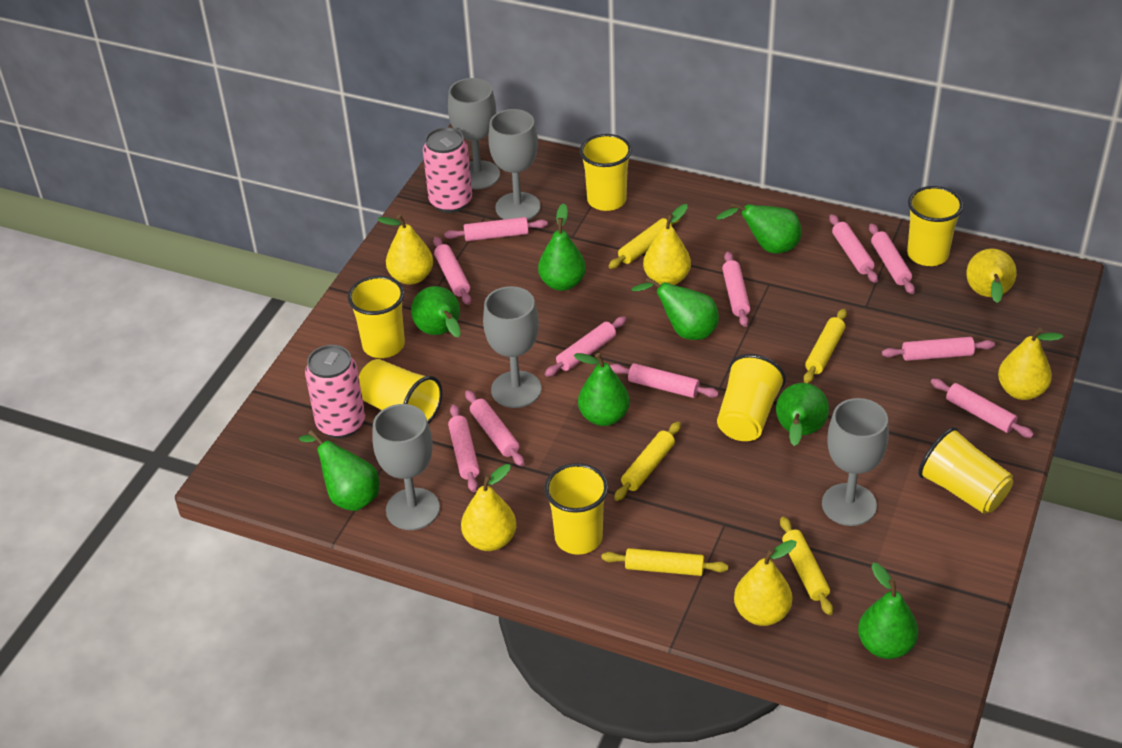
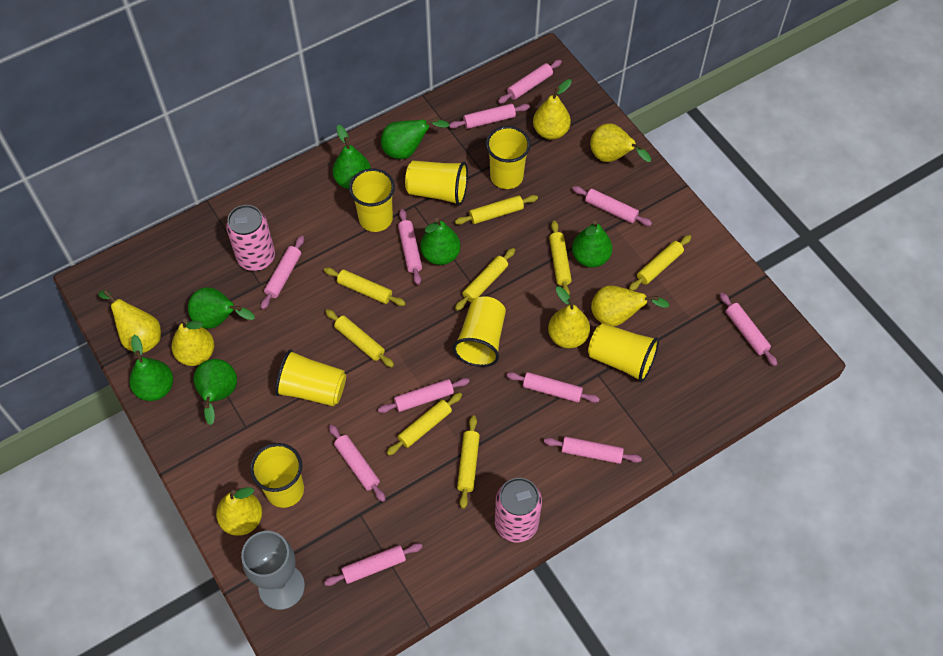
green pear: [299,430,379,511] [411,286,461,338] [538,203,586,291] [574,353,630,426] [631,277,719,340] [716,203,802,253] [776,383,829,446] [858,563,918,659] = 8 -> [129,335,173,401] [188,287,255,329] [193,359,237,425] [332,125,371,189] [381,118,450,159] [421,218,460,265] [572,221,612,267] = 7
grey goblet: [372,404,440,530] [448,78,500,189] [483,286,541,408] [488,109,540,220] [822,398,889,526] = 5 -> [241,531,305,610] = 1
yellow pear: [377,215,433,285] [461,464,516,551] [643,204,691,285] [734,540,796,626] [966,248,1017,303] [998,327,1063,400] = 6 -> [98,290,161,353] [171,319,214,366] [216,487,262,536] [533,79,572,140] [548,287,590,348] [590,123,651,162] [591,285,670,327] = 7
yellow rolling pin: [601,548,728,576] [609,218,681,269] [614,422,681,501] [780,516,833,615] [803,309,847,383] = 5 -> [324,267,406,306] [325,309,394,368] [387,393,462,455] [455,195,538,225] [455,248,515,311] [457,416,480,509] [549,220,572,295] [629,235,691,291] = 8

